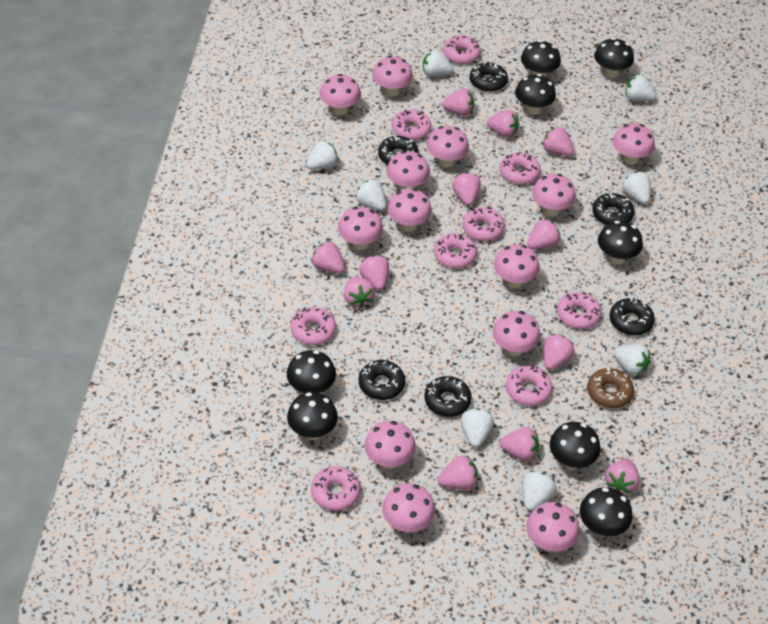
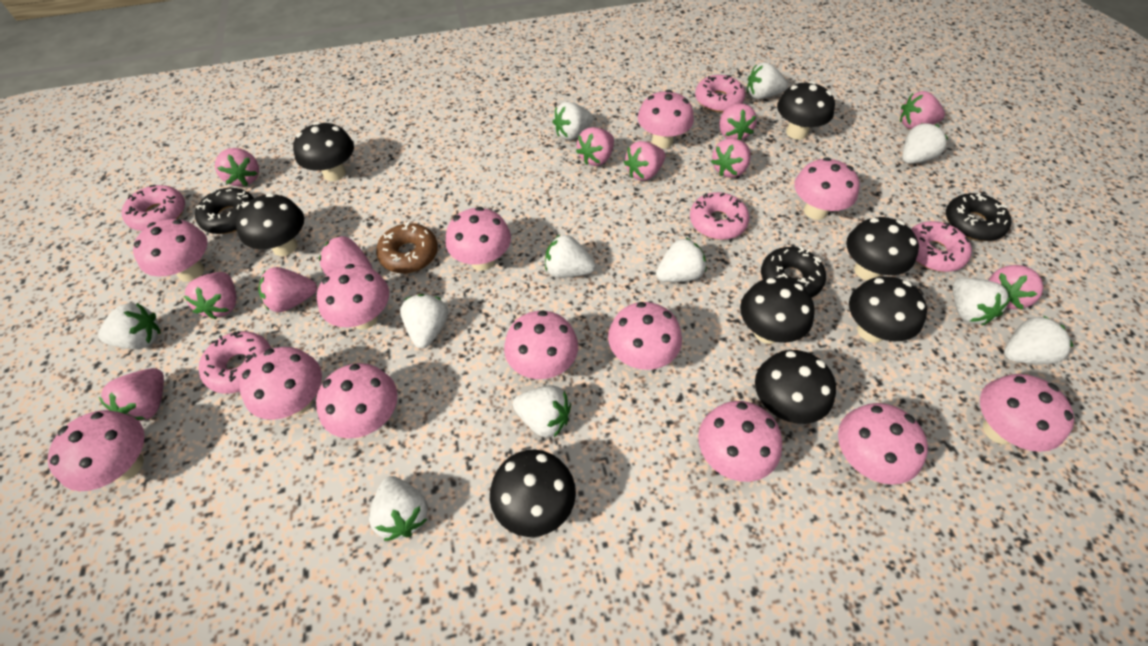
black donut: [359,360,405,400] [378,135,419,165] [424,376,472,417] [470,62,508,92] [592,193,634,225] [609,297,655,335] = 6 -> [195,188,254,234] [761,247,826,298] [946,193,1011,241] = 3
pink donut: [291,307,336,345] [311,466,361,511] [392,110,431,140] [434,233,477,268] [443,35,481,64] [462,207,505,241] [500,152,541,185] [506,365,553,406] [557,292,602,329] = 9 -> [121,185,185,231] [199,331,271,394] [690,192,749,240] [695,75,745,112] [911,221,972,272] = 5
pink strawberry: [311,241,345,273] [344,276,375,308] [359,255,389,290] [438,455,478,490] [442,88,474,116] [452,172,481,206] [487,110,519,138] [500,427,539,461] [527,219,560,249] [542,127,574,156] [543,334,575,370] [605,459,640,494] = 12 -> [99,368,164,421] [184,272,236,319] [215,148,259,187] [258,267,317,312] [319,236,372,275] [576,127,614,166] [624,141,666,181] [711,138,751,177] [719,104,757,140] [900,91,945,129] [988,265,1043,309] = 11
white strawberry: [306,140,339,170] [355,179,387,211] [423,50,453,77] [460,408,494,447] [522,471,556,511] [614,344,651,376] [622,172,651,204] [625,75,656,101] = 8 -> [98,303,161,349] [369,476,428,541] [400,294,448,349] [513,385,571,437] [545,235,595,278] [553,102,593,140] [656,237,706,282] [747,62,788,99] [902,123,948,164] [952,278,1011,325] [1004,316,1073,364] = 11

